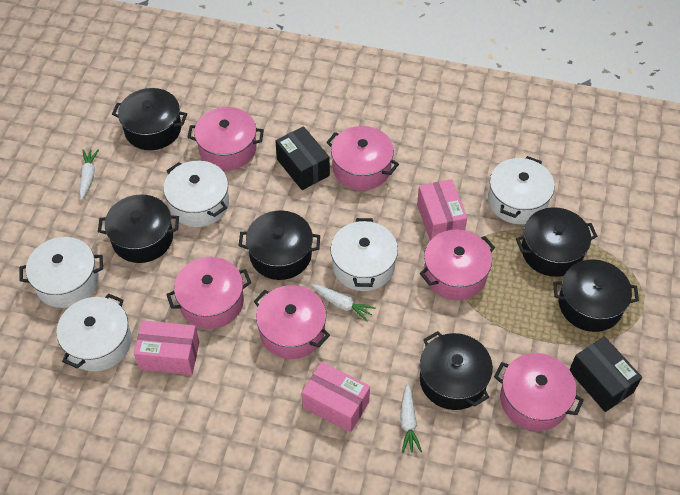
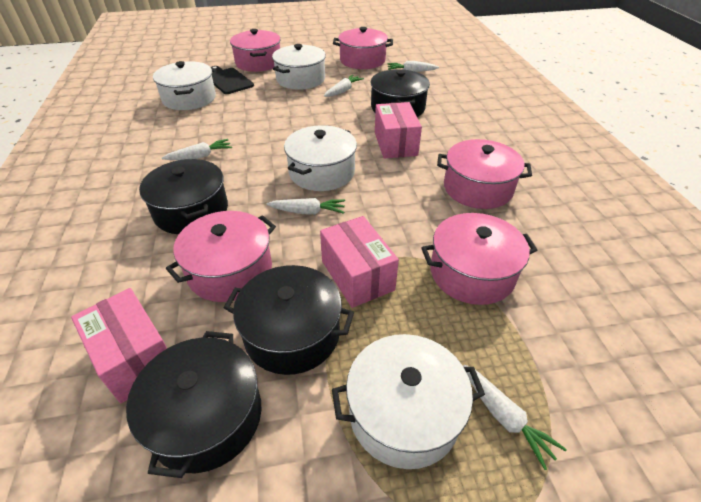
black box: [275,126,330,190] [569,336,642,412] = 2 -> none = 0
black cutting board: none = 0 -> [211,66,254,94] = 1
black pot: [98,194,179,263] [112,88,187,150] [239,210,320,280] [420,331,493,410] [516,207,598,277] [553,259,639,332] = 6 -> [126,331,261,478] [139,159,228,234] [224,265,354,375] [370,69,430,117] = 4
pink pot: [166,257,251,329] [187,107,264,170] [254,285,330,359] [326,126,399,190] [420,229,495,300] [494,353,584,431] = 6 -> [166,211,276,302] [230,29,280,72] [333,27,393,69] [421,213,537,305] [437,139,532,209] = 5
white carrot: [79,149,99,200] [312,284,376,322] [400,384,422,453] = 3 -> [162,139,232,160] [267,198,345,214] [324,75,364,97] [387,61,439,72] [463,365,567,470] = 5
white pot: [20,237,103,308] [57,294,132,371] [163,161,229,227] [330,218,398,291] [488,156,555,224] = 5 -> [153,61,216,110] [272,44,326,90] [284,125,357,191] [332,334,485,469] = 4

